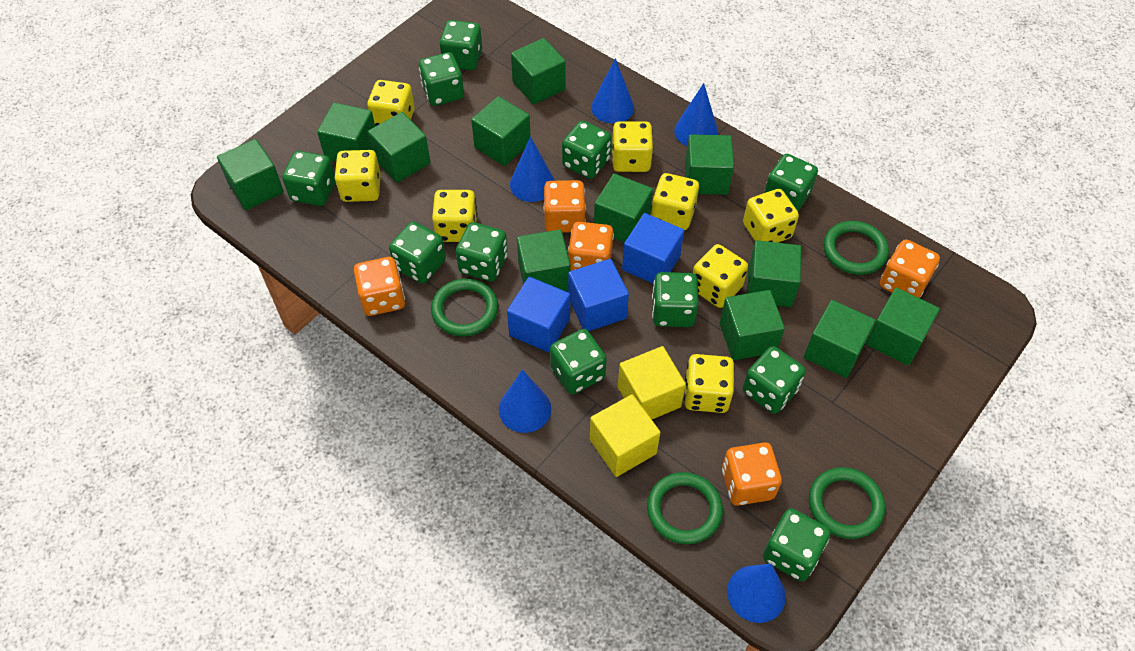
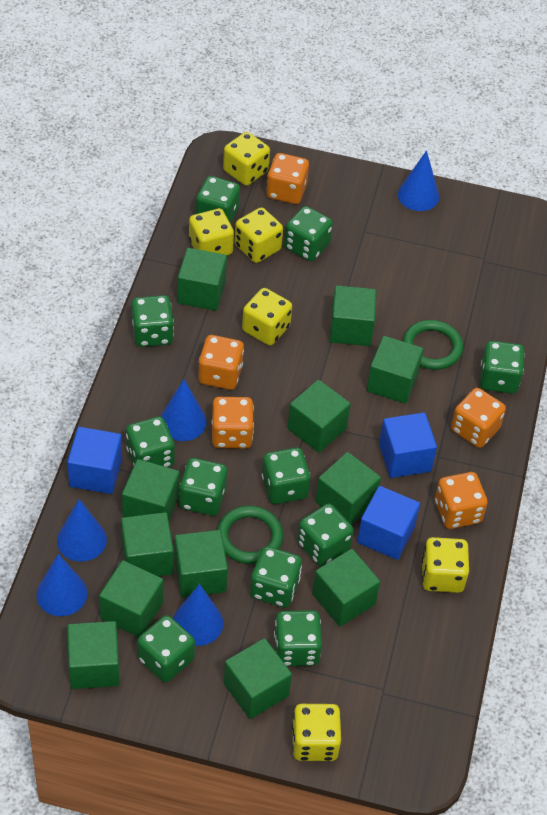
green ring: [431,279,498,337] [647,472,723,544] [809,467,885,539] [823,221,889,275] = 4 -> [217,506,283,564] [403,320,463,370] = 2
yellow cube: [590,394,660,477] [618,346,686,419] = 2 -> none = 0
yellow dice: [334,150,381,202] [367,80,415,126] [432,190,477,242] [612,121,653,172] [651,173,699,230] [684,354,735,413] [693,244,748,308] [743,189,799,243] = 8 -> [189,209,234,255] [223,132,270,186] [235,207,283,263] [242,288,292,346] [292,704,341,761] [422,537,469,593] = 6

